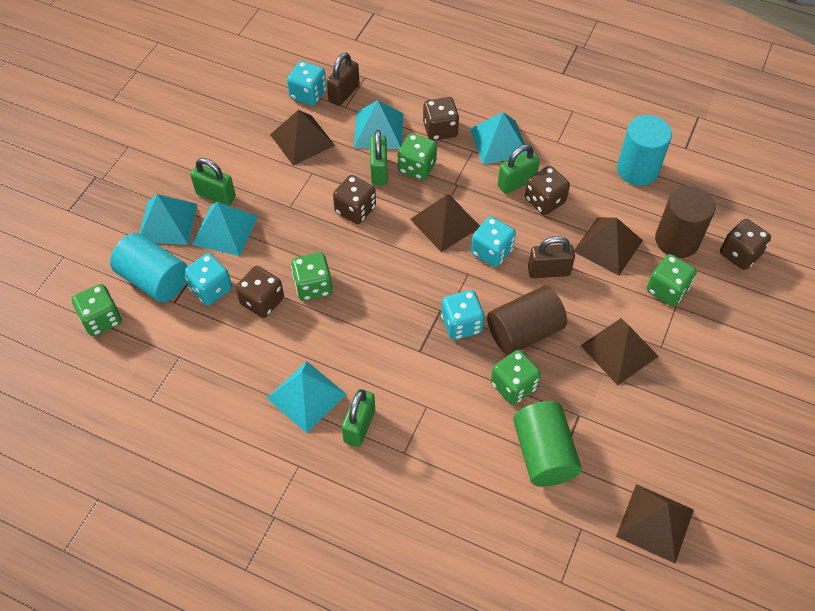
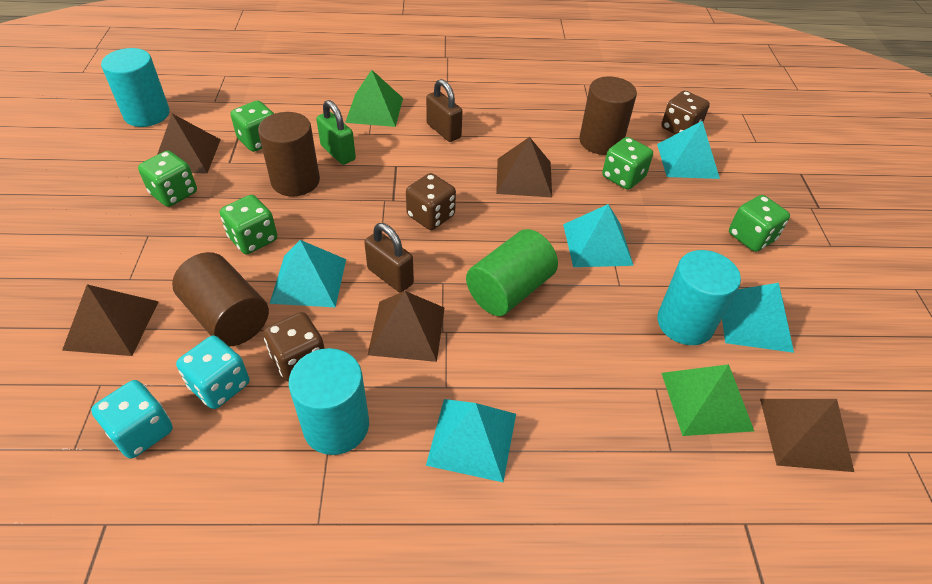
brown cylinder: [487,286,567,355] [655,186,715,258] = 2 -> [172,252,269,346] [258,112,320,196] [579,76,637,155] = 3
brown dice: [236,266,284,318] [333,175,376,224] [423,97,459,141] [525,166,570,215] [720,219,771,270] = 5 -> [263,312,325,382] [406,173,456,230] [661,91,710,135] = 3
green padlock: [190,158,236,206] [342,389,375,447] [370,130,388,185] [498,144,540,194] = 4 -> [316,100,356,165] = 1
green pyramid: none = 0 -> [345,70,403,127] [662,364,754,436] = 2
turquoise cylinder: [110,233,187,302] [617,115,672,186] = 2 -> [101,48,170,127] [289,348,369,455] [657,250,741,345] = 3
turquoise dice: [183,253,232,306] [287,61,327,106] [441,290,485,340] [471,216,516,267] = 4 -> [91,380,173,459] [176,336,249,409] = 2

